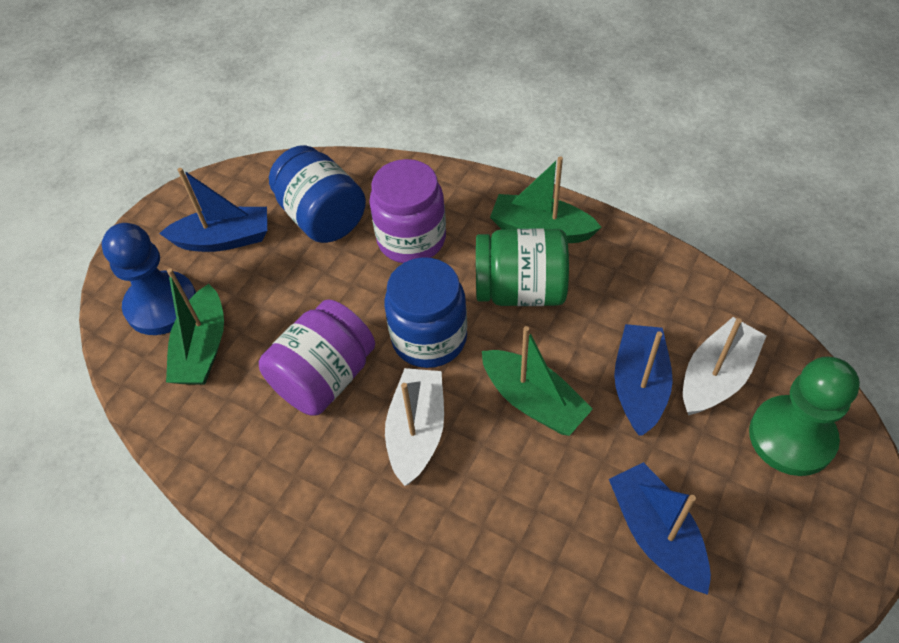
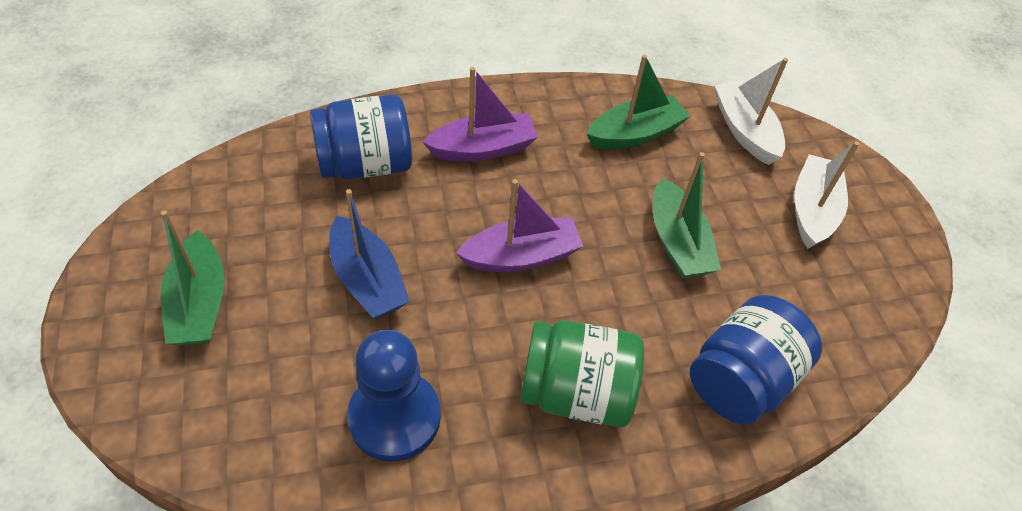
blue boat: [159,168,267,252] [609,462,711,595] [614,324,673,436] = 3 -> [329,189,410,319] = 1
green pawn: [749,356,860,476] = 1 -> none = 0
purple boat: none = 0 -> [423,67,538,162] [456,179,583,272] = 2
purple jar: [259,299,375,416] [369,159,446,263] = 2 -> none = 0

